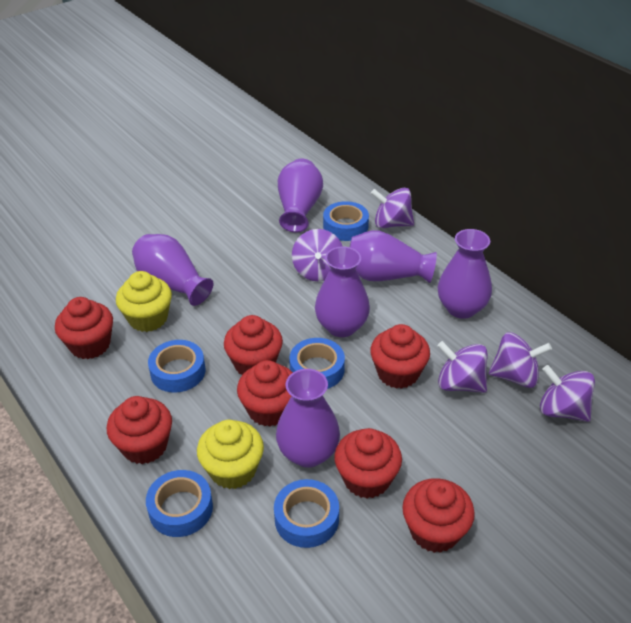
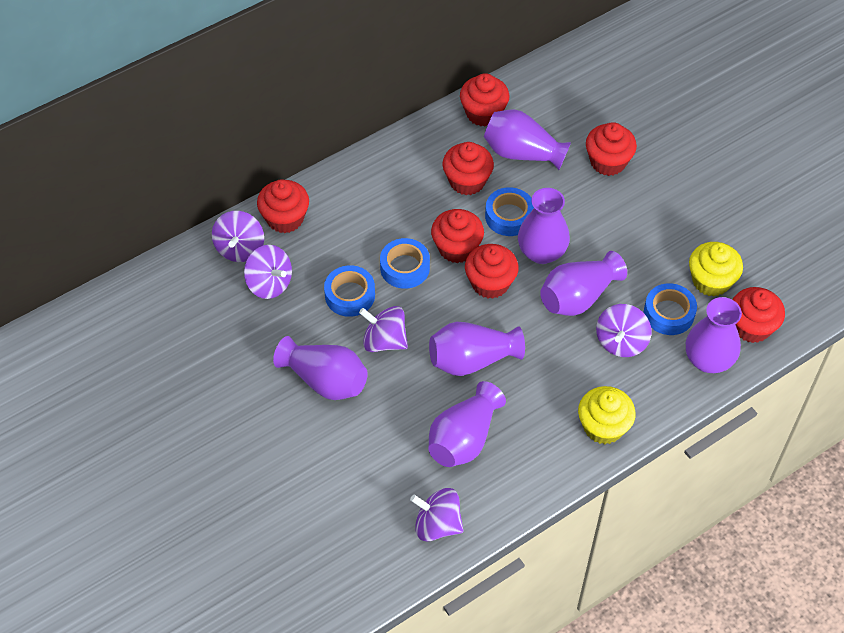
blue tape: [146,470,213,537] [148,340,205,393] [274,479,339,548] [289,338,345,389] [323,201,369,241] = 5 -> [324,265,375,317] [380,238,430,289] [485,187,534,236] [644,283,697,335] = 4
purple vase: [132,234,213,306] [276,369,340,468] [278,159,323,232] [315,246,370,337] [350,230,437,283] [438,229,492,319] = 6 -> [273,336,368,400] [428,381,506,467] [429,322,525,376] [484,109,571,170] [518,188,570,264] [540,251,627,316] [686,297,742,373] = 7

